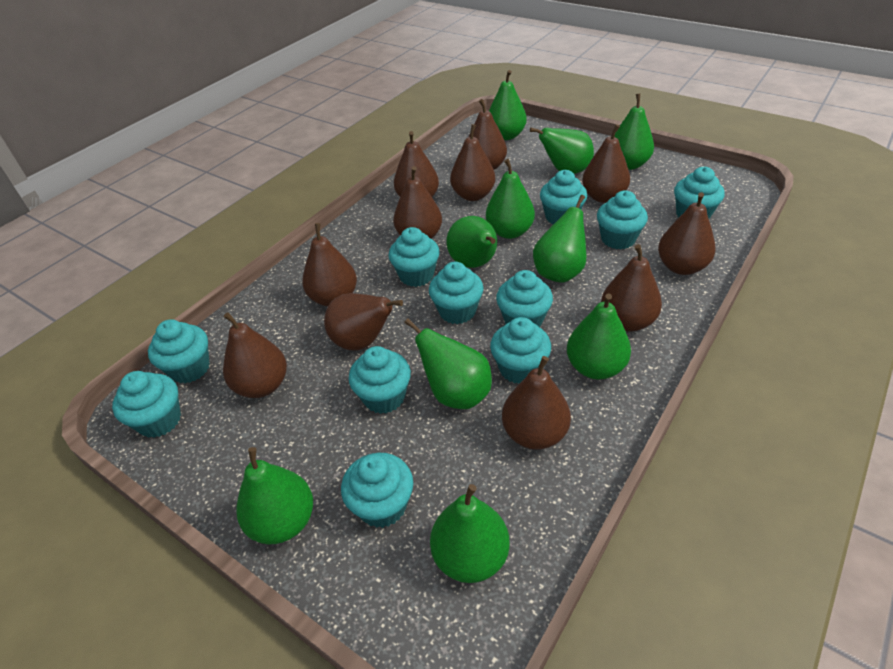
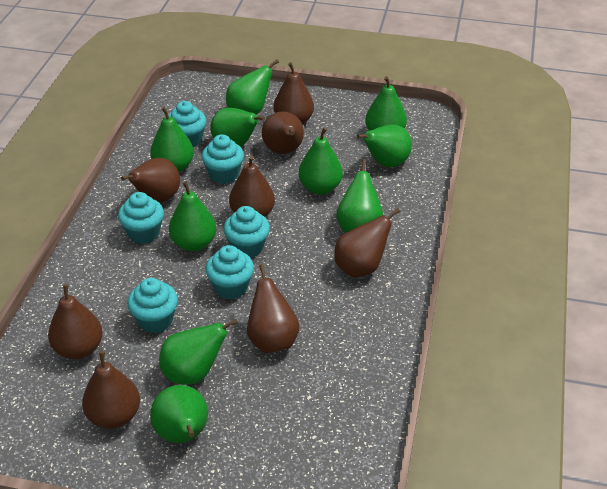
brown pear: [223,312,287,398] [302,223,357,306] [324,293,403,351] [393,166,442,239] [394,131,439,197] [450,124,495,201] [469,99,507,170] [502,356,571,450] [582,124,630,203] [601,244,662,332] [658,192,716,275] = 11 -> [48,284,103,359] [82,351,140,429] [121,158,180,203] [229,156,275,217] [247,264,300,353] [262,111,304,154] [274,62,314,124] [334,208,400,277] = 8
turquoise cupcake: [112,371,181,438] [148,320,210,383] [341,453,413,528] [349,346,411,414] [388,227,440,287] [429,262,484,324] [490,317,551,384] [496,270,553,327] [540,170,587,224] [597,190,648,249] [674,167,725,219] = 11 -> [118,192,164,244] [127,278,178,333] [168,101,207,148] [201,134,244,184] [206,245,254,299] [223,206,270,258] = 6

